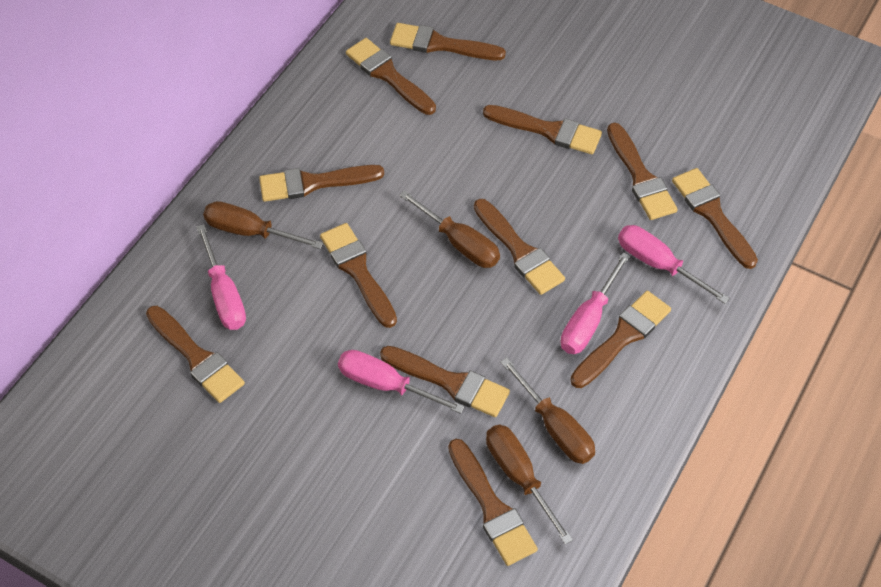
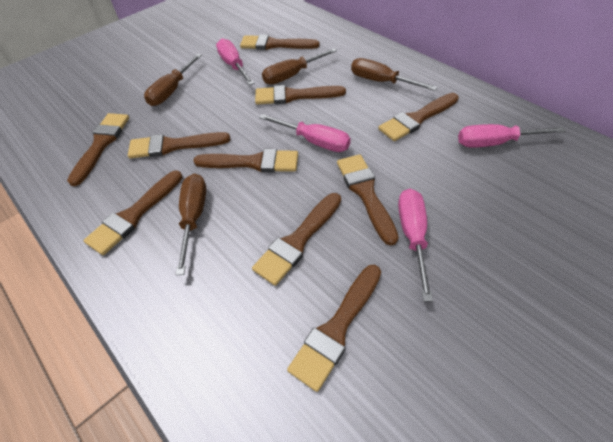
brown brush: [146,306,245,403] [259,165,384,202] [320,223,397,328] [346,38,436,115] [380,346,510,417] [390,23,506,60] [448,439,538,566] [474,199,565,295] [483,105,602,154] [570,291,671,388] [607,122,678,220] [672,168,758,269] = 12 -> [67,113,129,186] [83,170,182,255] [128,132,230,159] [193,149,298,172] [240,34,320,50] [252,193,341,286] [255,85,346,105] [287,265,381,392] [337,154,399,245] [378,93,459,141] = 10

